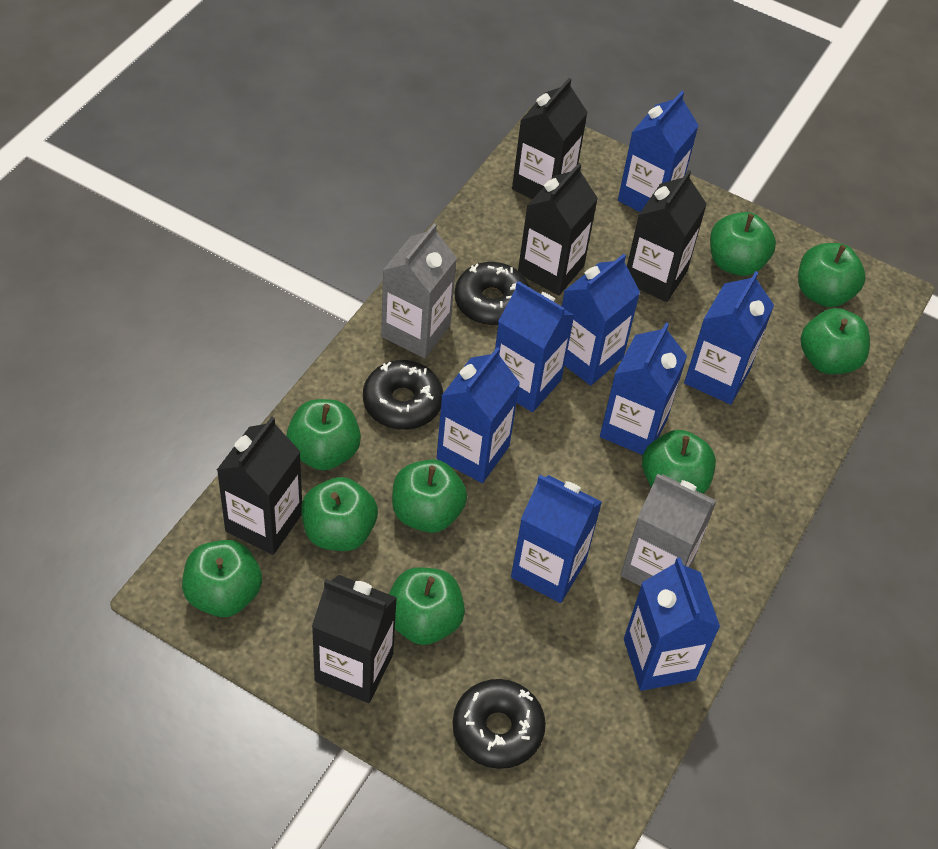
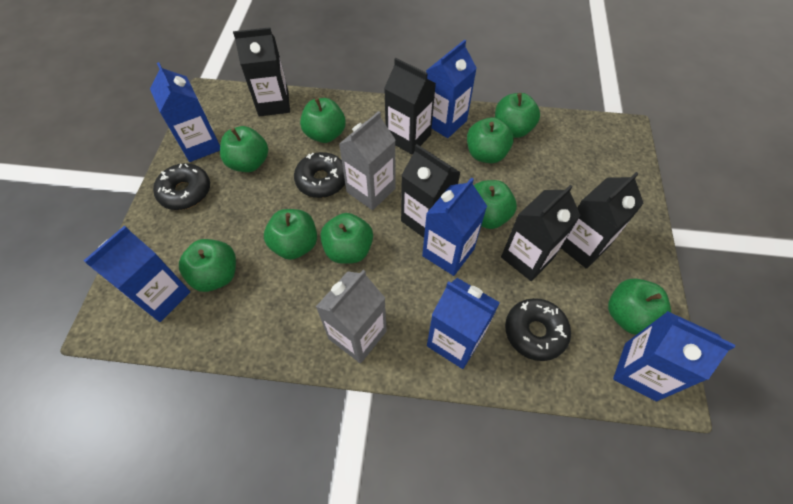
blue carton: [437,347,520,483] [495,281,575,412] [511,475,602,603] [562,254,640,386] [600,323,687,455] [618,91,699,212] [624,557,720,691] [684,271,774,405] = 8 -> [84,226,190,322] [150,62,220,162] [422,177,487,276] [426,40,477,138] [427,278,500,369] [613,311,735,401] = 6

